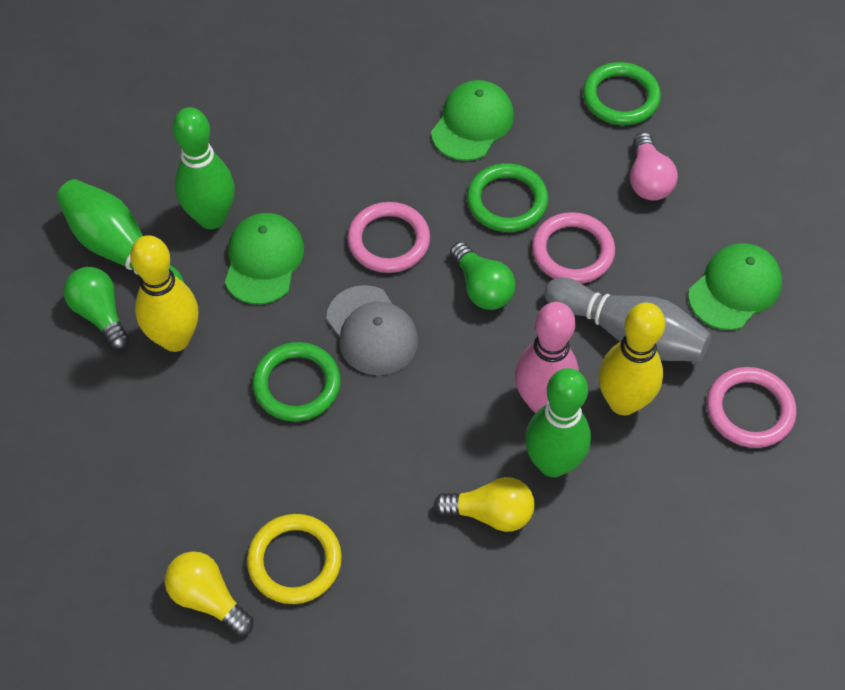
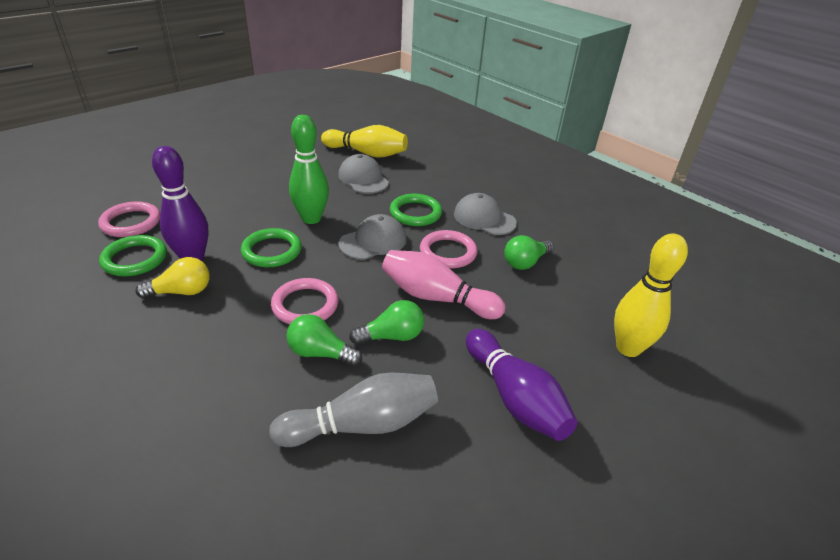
green bowling pin: [56,179,185,284] [173,107,235,229] [525,368,591,477] = 3 -> [289,115,329,224] = 1
green cap: [225,213,304,304] [431,80,514,161] [688,243,782,330] = 3 -> none = 0
green light bulb: [63,267,130,350] [450,242,515,310] = 2 -> [286,314,362,366] [349,300,424,345] [504,235,554,270] = 3
grey cap: [326,285,418,375] = 1 -> [338,154,389,193] [339,214,407,260] [454,193,517,235] = 3
pink light bulb: [630,132,678,201] = 1 -> none = 0
purple bowling pin: none = 0 -> [152,146,209,261] [466,329,578,441] = 2
yellow light bulb: [164,551,253,636] [434,477,534,532] = 2 -> [135,257,210,299] = 1
yellow ring: [247,514,342,604] = 1 -> none = 0

